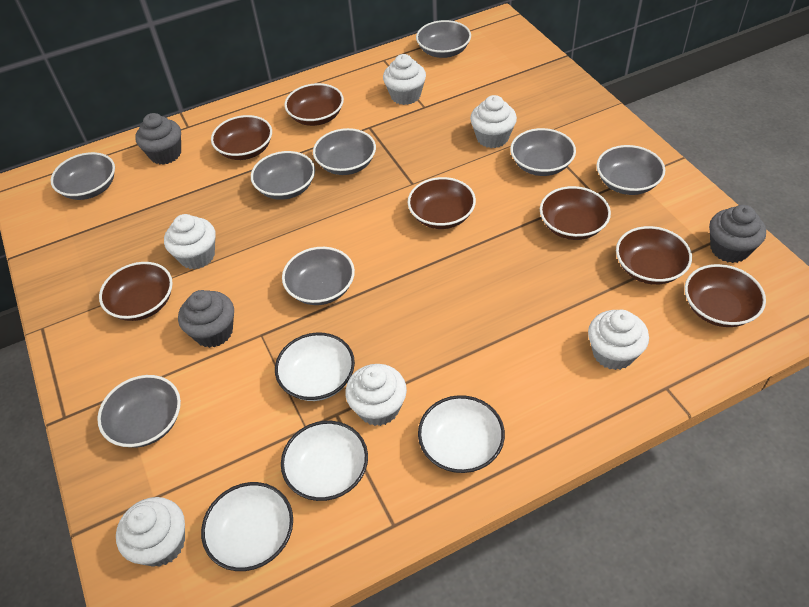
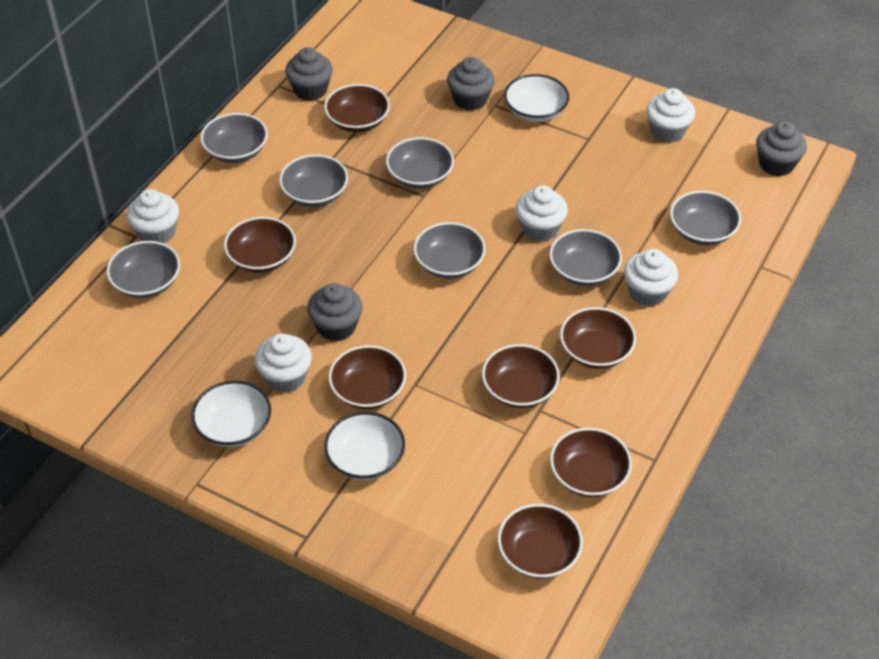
grey bowl: [51,152,115,200] [97,375,181,448] [251,151,315,200] [282,247,355,305] [313,128,376,175] [416,20,471,58] [510,128,576,176] [597,145,665,195] = 8 -> [107,241,180,298] [200,113,268,163] [279,154,348,207] [386,137,454,189] [414,222,485,279] [549,229,622,286] [670,191,741,245] = 7
grey cupcake: [135,113,181,165] [178,290,234,348] [709,205,766,263] = 3 -> [285,47,333,101] [307,283,363,342] [447,57,495,111] [756,121,807,176] = 4
white bowl: [201,482,293,571] [275,332,355,401] [281,421,368,501] [418,395,505,473] = 4 -> [191,381,271,447] [324,412,405,480] [504,74,569,122] = 3
white cupcake: [116,497,185,567] [164,214,216,269] [345,364,407,426] [383,54,426,105] [470,95,517,148] [588,310,649,370] = 6 -> [126,189,179,244] [255,333,312,393] [516,185,568,242] [624,249,678,307] [646,88,695,143] = 5

